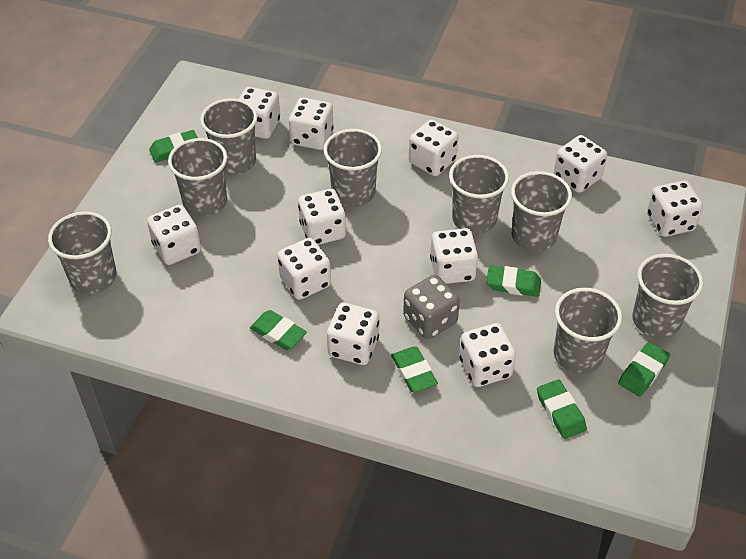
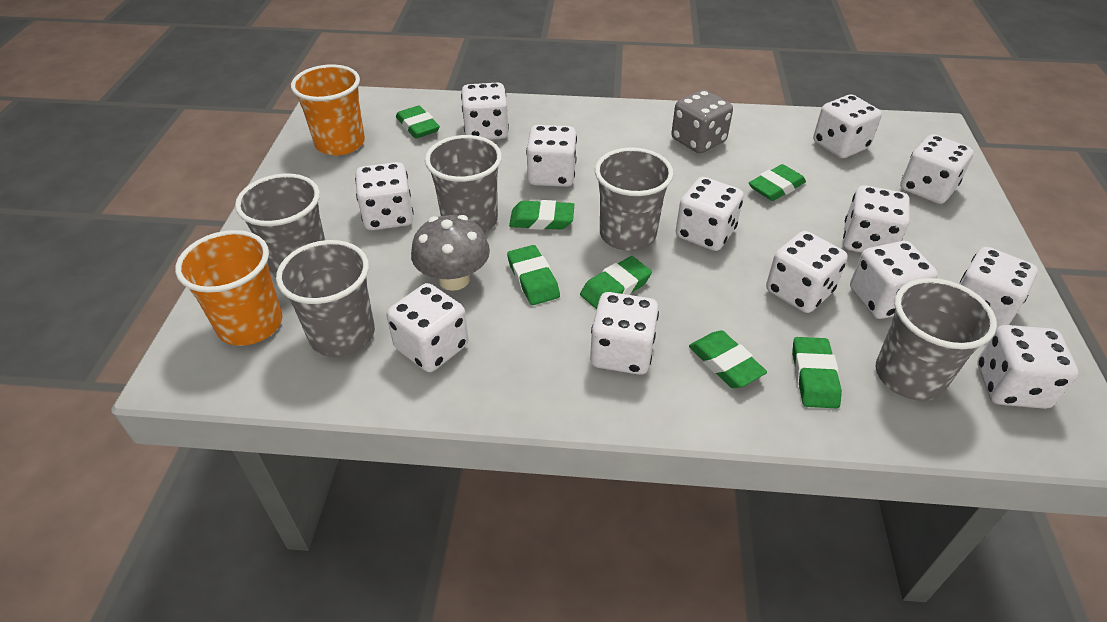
green eraser: [149,130,198,163] [250,310,307,350] [391,347,438,393] [486,265,541,297] [537,379,587,439] [618,342,670,397] = 6 -> [396,105,440,139] [507,245,560,305] [509,200,574,230] [580,256,652,309] [689,330,767,388] [749,164,806,201] [792,337,842,408] = 7
grey cup: [48,212,116,294] [168,138,227,216] [200,98,258,175] [323,129,382,207] [449,155,509,234] [511,171,572,251] [553,288,622,374] [632,254,704,338] = 8 -> [235,173,325,277] [276,240,375,357] [425,135,502,233] [595,147,674,251] [876,278,997,401] = 5
grey mushroom: none = 0 -> [411,215,490,291] = 1
orange cup: none = 0 -> [175,230,283,346] [291,64,365,156] = 2
white dice: [147,205,201,265] [239,87,280,139] [277,238,331,300] [289,98,334,150] [298,189,346,245] [327,303,379,365] [409,120,458,176] [430,228,478,284] [459,323,516,387] [553,135,607,193] [647,181,703,237] = 11 -> [355,162,414,230] [387,283,469,372] [461,83,509,140] [526,125,577,187] [590,292,659,375] [676,177,744,251] [766,231,848,313] [813,94,882,158] [843,185,910,253] [850,241,938,319] [900,134,974,204] [960,247,1038,329] [977,325,1078,409] = 13

